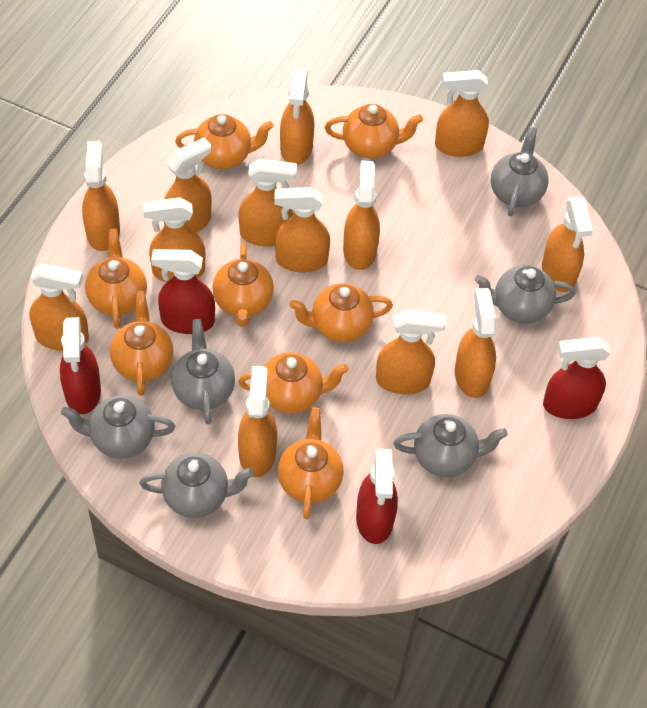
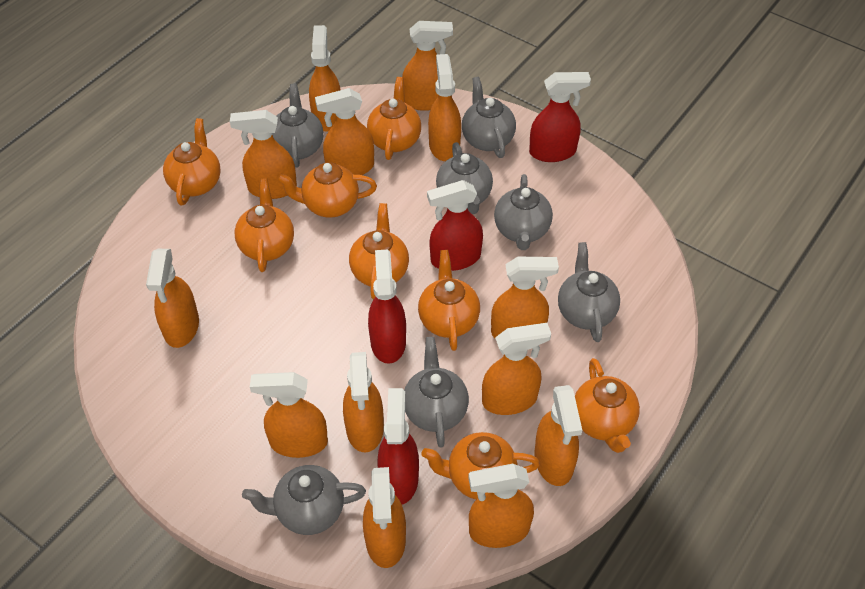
grey teapot: [61,395,175,458] [139,453,254,518] [171,319,235,425] [394,414,508,477] [475,265,576,324] [491,127,549,216] = 6 -> [242,465,366,535] [272,84,324,168] [404,337,469,448] [436,142,493,214] [462,77,516,158] [494,174,553,250] [558,242,620,342] = 7

